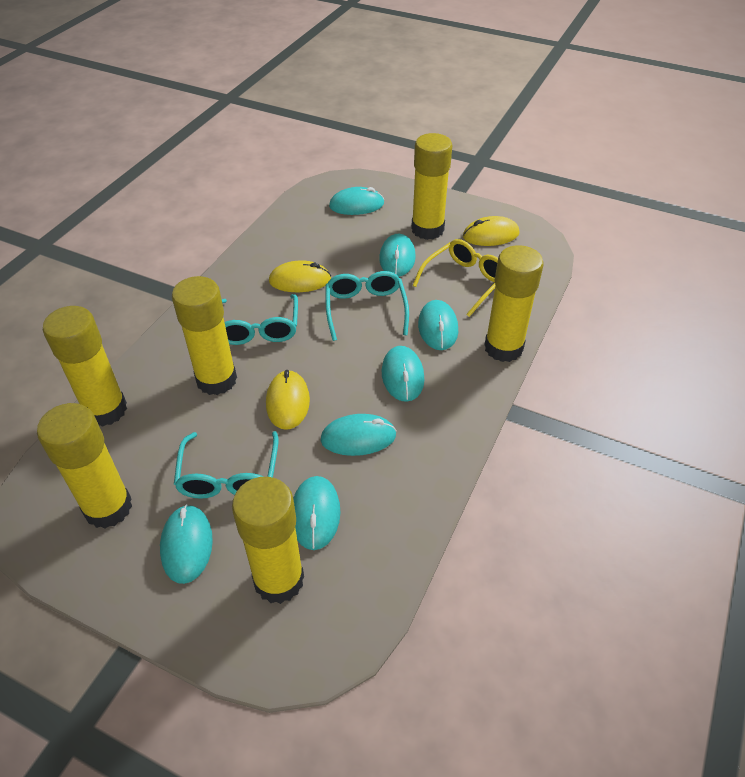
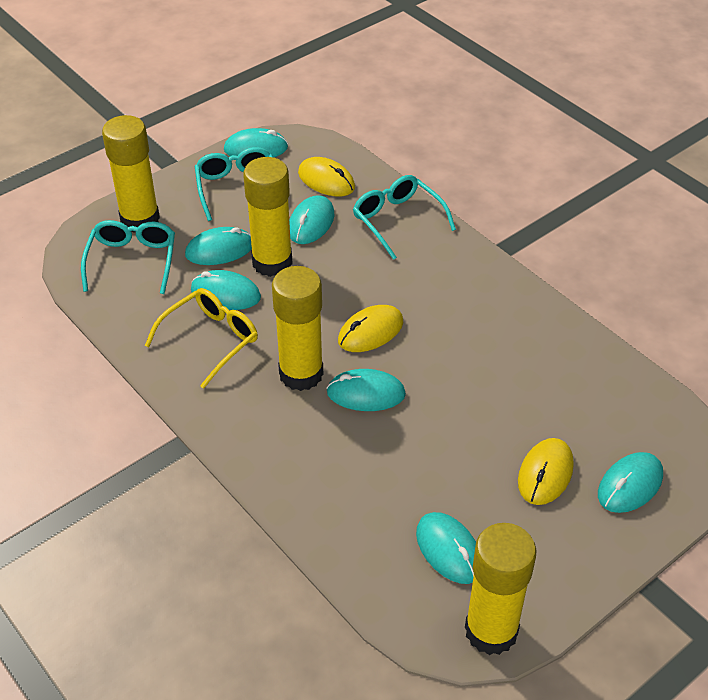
yellow glue stick: [37,403,132,528] [43,306,127,427] [172,276,237,395] [232,477,304,604] [411,133,452,240] [484,245,544,362] = 6 -> [102,115,160,233] [243,157,293,277] [272,266,323,391] [465,523,536,655] = 4

